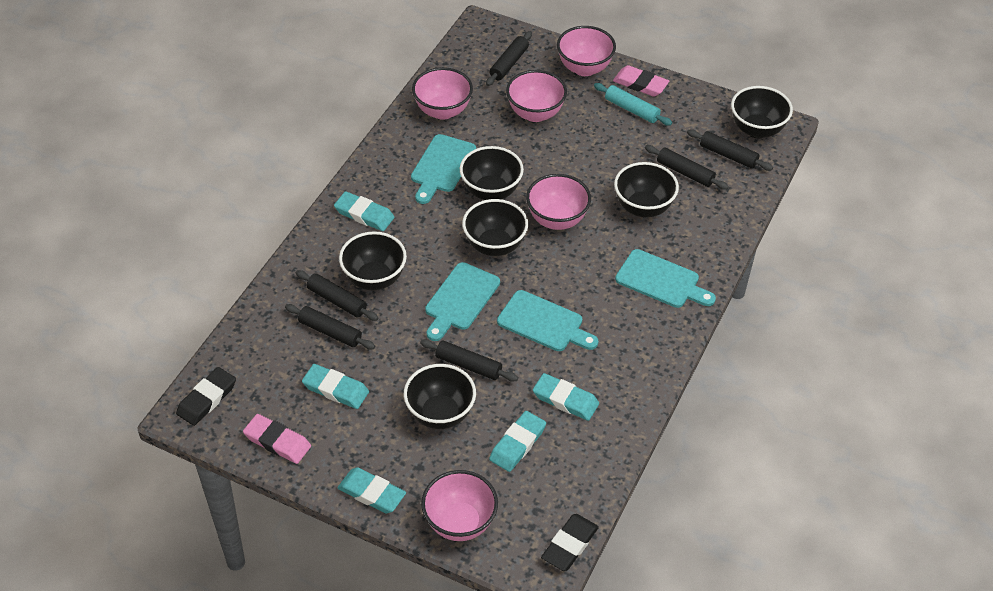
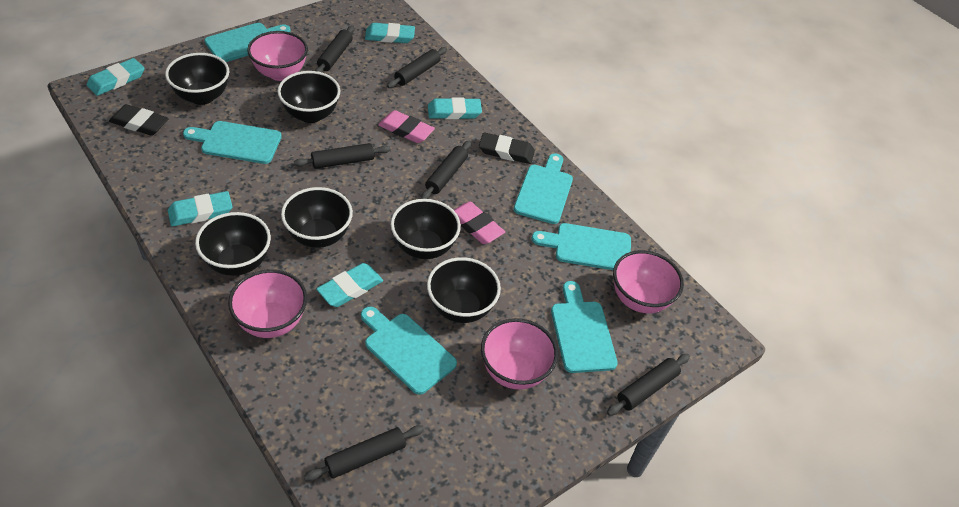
pink bowl: [412,67,473,120] [421,470,498,541] [506,70,567,122] [526,174,591,230] [557,26,616,76] = 5 -> [228,269,307,338] [247,31,308,81] [481,318,558,390] [613,250,684,313] = 4
turquoise cutting board: [411,134,476,204] [425,262,500,341] [497,290,598,351] [615,249,716,308] = 4 -> [183,121,282,164] [204,23,291,62] [361,306,457,395] [514,153,573,224] [532,223,631,270] [551,281,618,373] = 6
turquoise rolling pin: [594,83,672,126] = 1 -> none = 0

